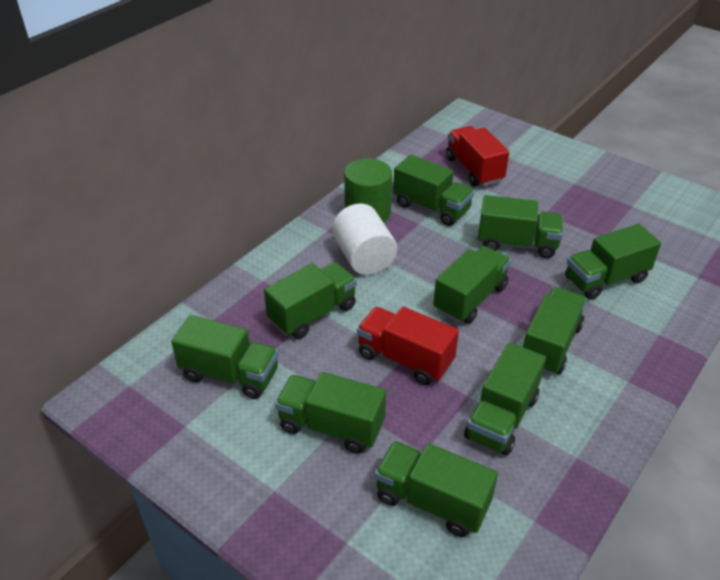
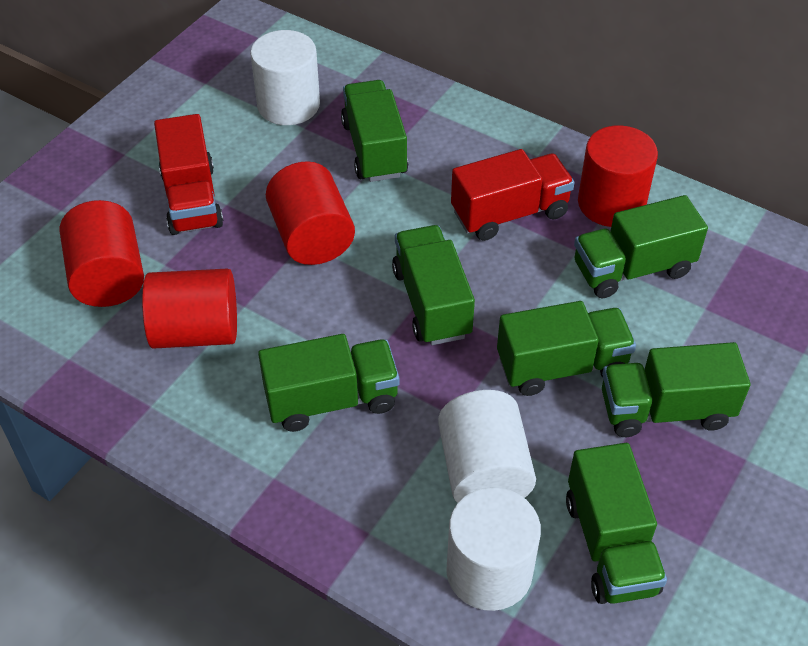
green cylinder: [344,158,392,223] = 1 -> none = 0
green truck: [171,315,279,399] [264,262,357,339] [275,372,386,454] [375,441,498,537] [393,155,474,226] [433,246,511,324] [464,342,546,456] [478,195,563,258] [522,287,587,375] [565,224,661,300] = 10 -> [258,334,399,432] [341,80,408,182] [392,225,475,345] [497,301,636,396] [566,443,667,604] [574,195,708,298] [602,342,750,437] = 7
red cylinder: none = 0 -> [60,200,144,307] [142,269,237,349] [266,161,355,265] [578,125,658,227] = 4
white cylinder: [332,204,397,275] = 1 -> [250,30,320,125] [438,390,536,503] [446,487,541,611] = 3

